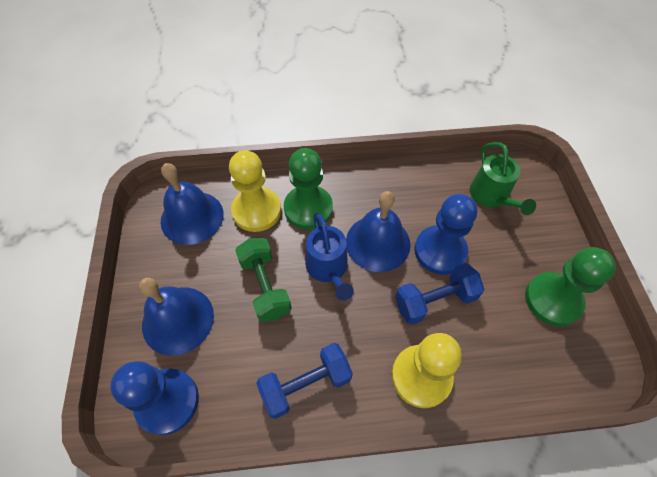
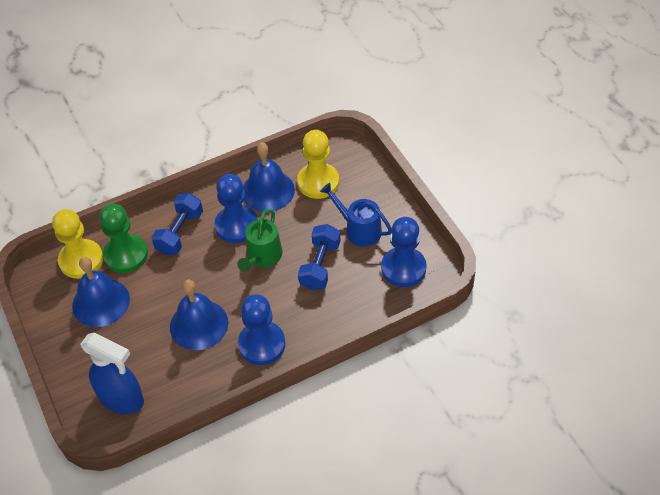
blue pawn: [110,361,199,435] [415,194,477,275] = 2 -> [215,174,258,243] [238,294,285,365] [381,217,427,287] = 3
blue spray bottle: none = 0 -> [80,332,144,414] = 1
green dumbbell: [235,238,292,322] = 1 -> none = 0
green pawn: [284,148,333,230] [525,247,616,326] = 2 -> [99,204,148,273] = 1

